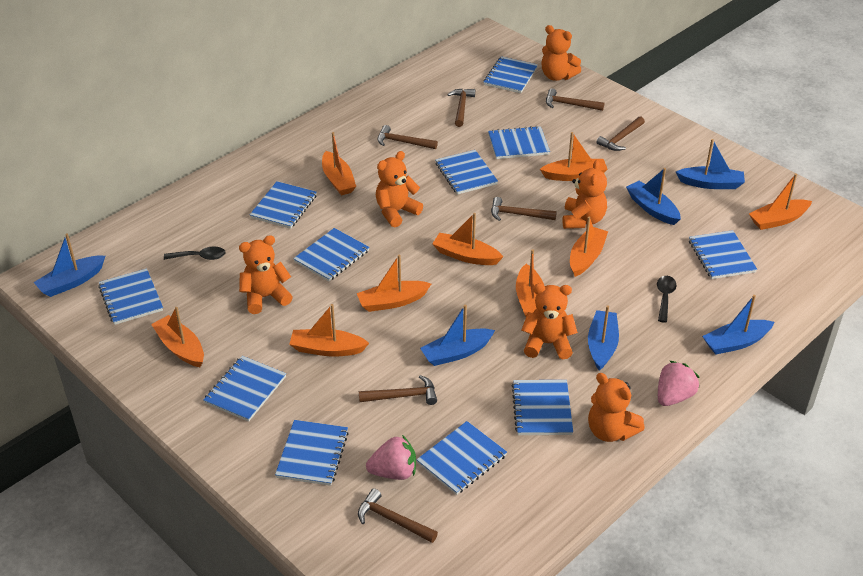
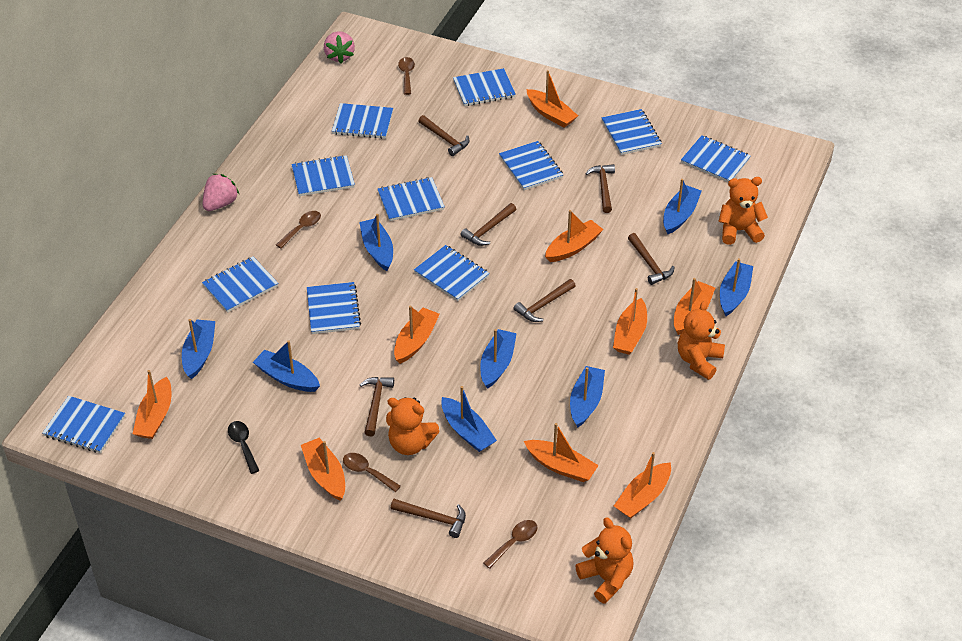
black spoon: [164,247,226,260] [657,276,676,323] = 2 -> [228,421,259,474] = 1
blue boat: [34,233,105,297] [420,305,495,366] [588,305,619,371] [626,168,681,225] [676,139,745,189] [702,295,774,355] = 6 -> [182,319,215,379] [253,340,320,392] [359,214,393,271] [441,386,497,452] [480,329,517,389] [570,366,605,427] [663,179,702,234] [720,258,753,316] = 8
brown spoon: none = 0 -> [276,211,321,248] [343,453,401,492] [398,57,415,95] [483,520,538,569] = 4
orange teddy bear: [239,235,293,314] [376,151,423,227] [522,284,578,359] [542,25,581,81] [562,160,607,229] [588,373,645,442] = 6 -> [386,397,440,455] [575,517,633,604] [678,301,725,380] [718,177,768,245] = 4

